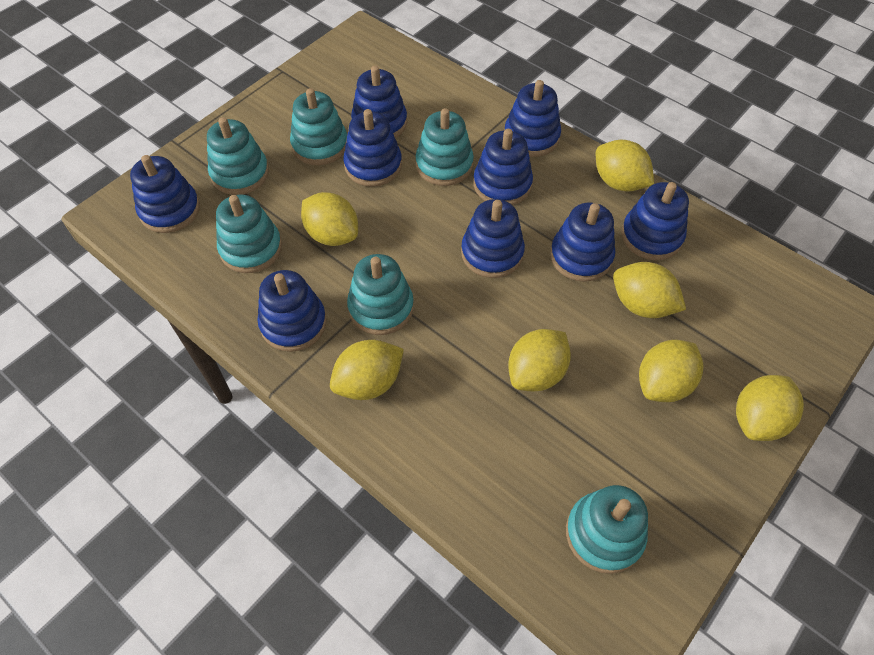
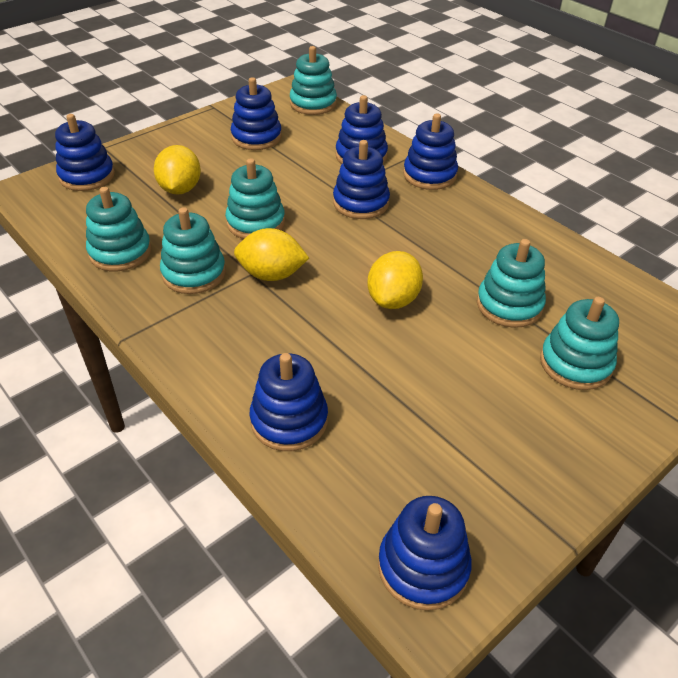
blue stacking toy: [130,155,200,233] [257,270,327,352] [343,109,402,187] [351,66,407,138] [461,199,525,278] [473,129,533,205] [505,80,561,157] [550,203,615,282] [621,182,689,260] = 9 -> [55,114,115,191] [231,77,282,150] [250,353,328,451] [333,140,390,219] [336,95,388,164] [378,496,472,611] [403,114,458,190] = 7
yellow lemon: [301,192,358,246] [330,340,404,400] [508,329,571,391] [596,140,654,192] [613,262,686,318] [639,340,704,402] [736,375,804,441] = 7 -> [154,145,201,195] [234,228,309,281] [367,251,423,309] = 3

